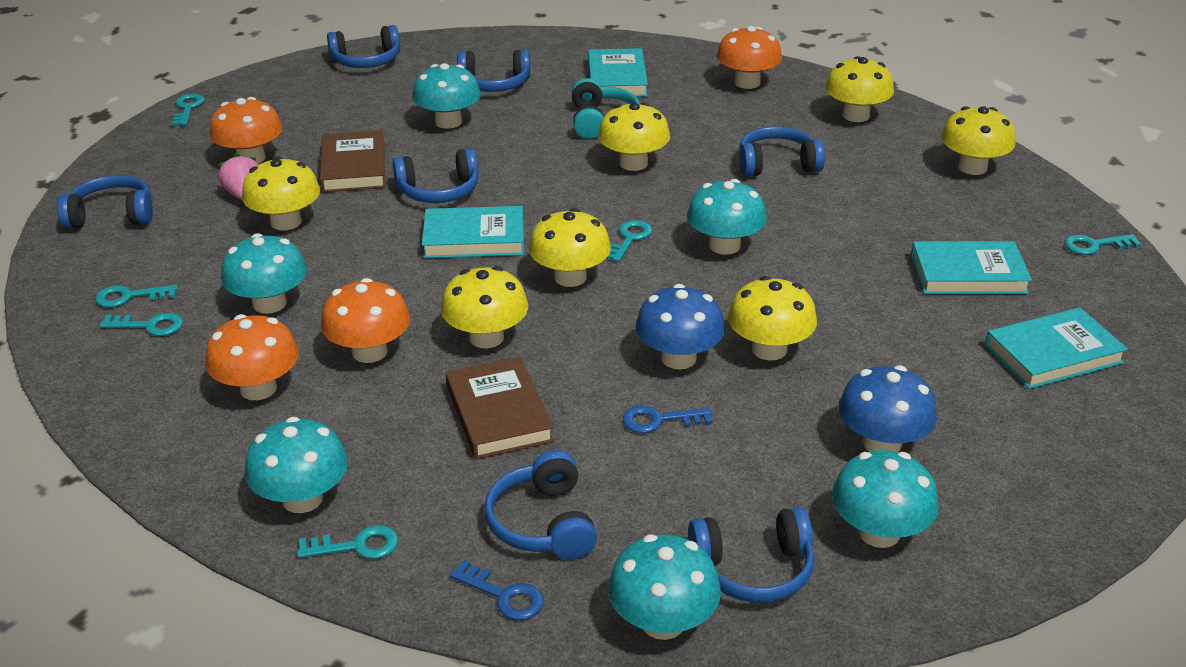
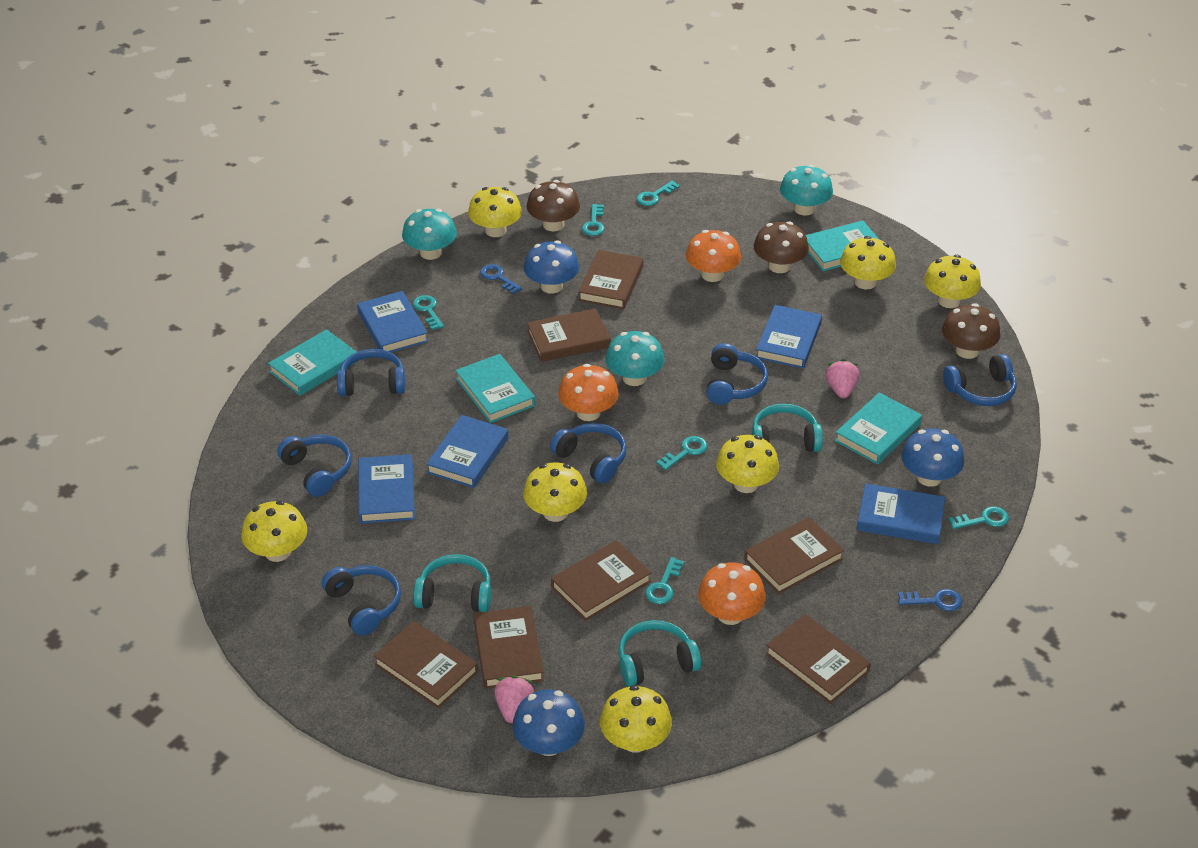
blue book: none = 0 -> [357,291,428,352] [358,454,415,523] [426,415,509,488] [756,305,822,369] [857,483,945,544] = 5
blue headphones: [57,175,153,229] [327,25,400,68] [393,148,479,203] [457,49,530,92] [484,450,597,559] [688,507,814,603] [739,127,825,177] = 7 -> [277,435,352,497] [322,565,401,636] [337,349,405,396] [550,423,627,484] [706,343,768,405] [943,354,1017,406] = 6
blue mushroom: [635,284,725,369] [839,365,937,452] = 2 -> [512,689,585,756] [524,240,579,294] [901,428,965,487] = 3
brown book: [320,130,385,193] [446,357,554,459] = 2 -> [373,621,478,708] [474,606,544,689] [527,308,611,362] [551,540,651,621] [578,250,643,309] [744,517,844,594] [765,614,871,704] = 7
brown mushroom: none = 0 -> [527,180,580,232] [754,222,809,273] [942,303,1000,359] = 3
orange mushroom: [205,314,299,400] [210,97,282,164] [321,278,410,363] [717,26,782,89] = 4 -> [558,364,619,421] [686,230,741,282] [698,562,766,625] = 3
pink strawberry: [218,153,258,200] = 1 -> [494,676,534,723] [826,359,859,398] = 2
turquoise headphones: [572,78,640,139] = 1 -> [413,554,491,612] [618,620,701,687] [752,404,823,452] = 3
turquoise mushroom: [221,233,307,314] [245,417,348,513] [412,63,481,129] [608,534,721,640] [687,179,767,255] [832,450,939,548] = 6 -> [402,209,457,260] [605,331,664,386] [780,165,833,215] = 3

